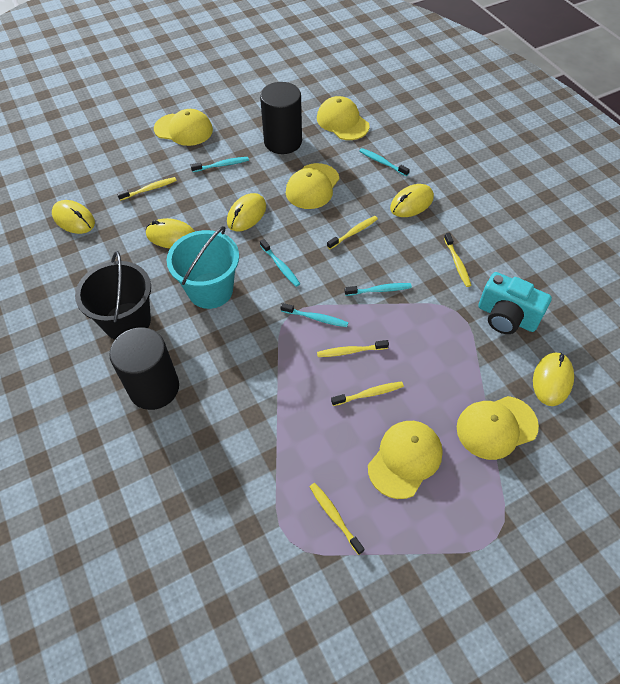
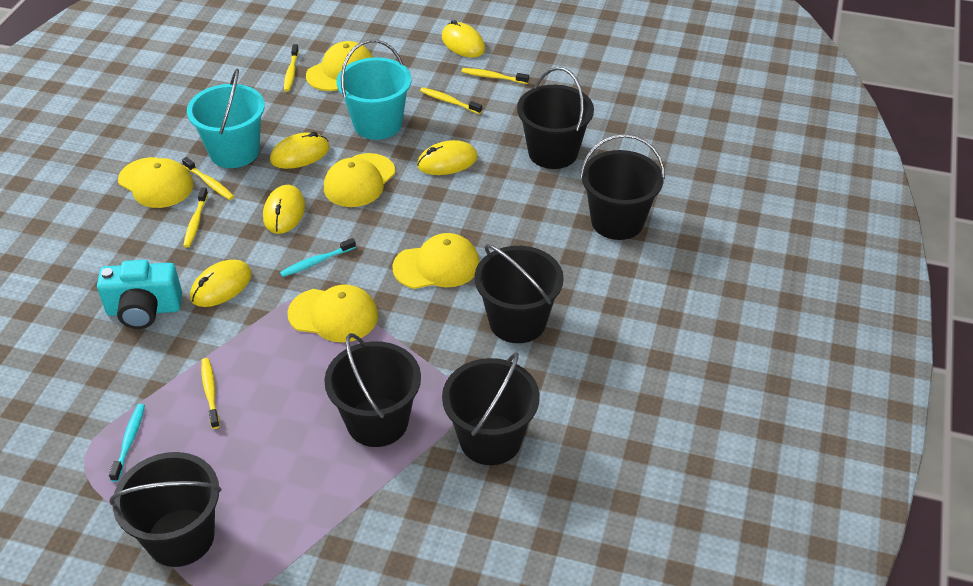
black bucket: [75,251,151,340] = 1 -> [109,452,222,567] [324,333,421,447] [442,352,540,465] [475,244,564,343] [517,67,594,169] [580,134,665,240] = 6
black cylinder: [109,327,179,410] [260,82,302,154] = 2 -> none = 0
turquoise bucket: [167,226,239,309] = 1 -> [187,69,265,168] [337,39,412,140] = 2
turquoise toothbrush: [191,157,249,172] [260,239,300,287] [280,303,348,327] [345,283,412,296] [359,148,410,176] = 5 -> [109,404,145,482] [280,238,356,277] = 2

